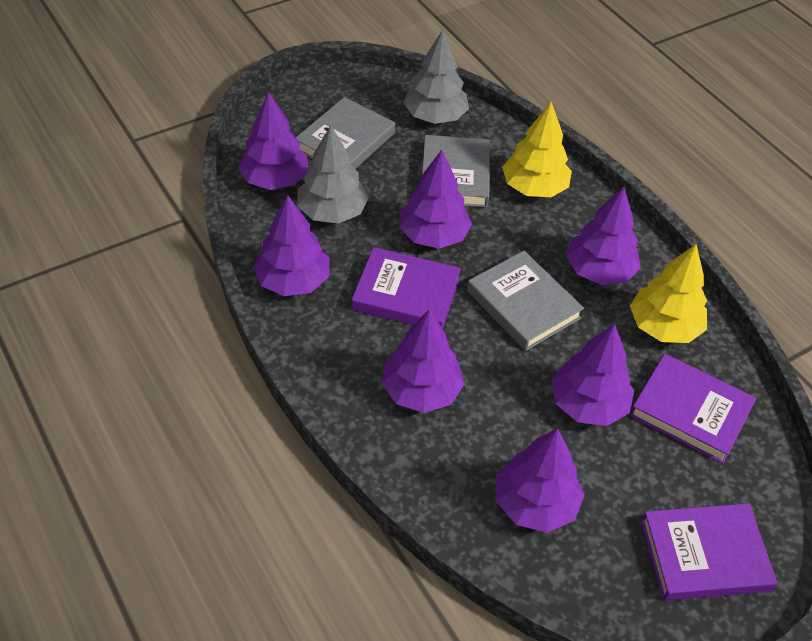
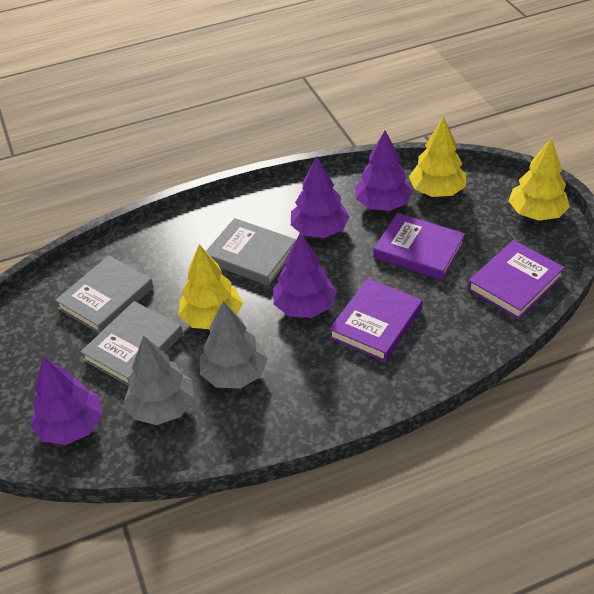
purple tree: [238,92,309,190] [253,195,329,296] [381,309,465,413] [399,150,472,249] [496,428,584,533] [551,324,634,426] [566,187,641,285] = 7 -> [31,356,103,445] [273,233,337,318] [291,156,350,238] [355,131,413,211] = 4
yellow tree: [502,102,572,197] [630,244,707,343] = 2 -> [178,244,243,329] [409,117,466,197] [509,138,570,221] = 3

